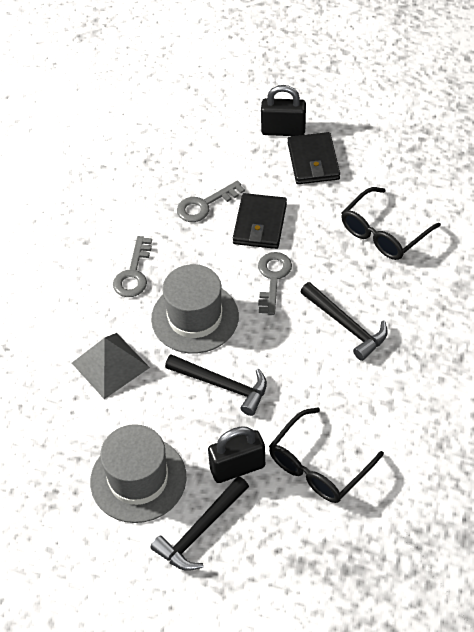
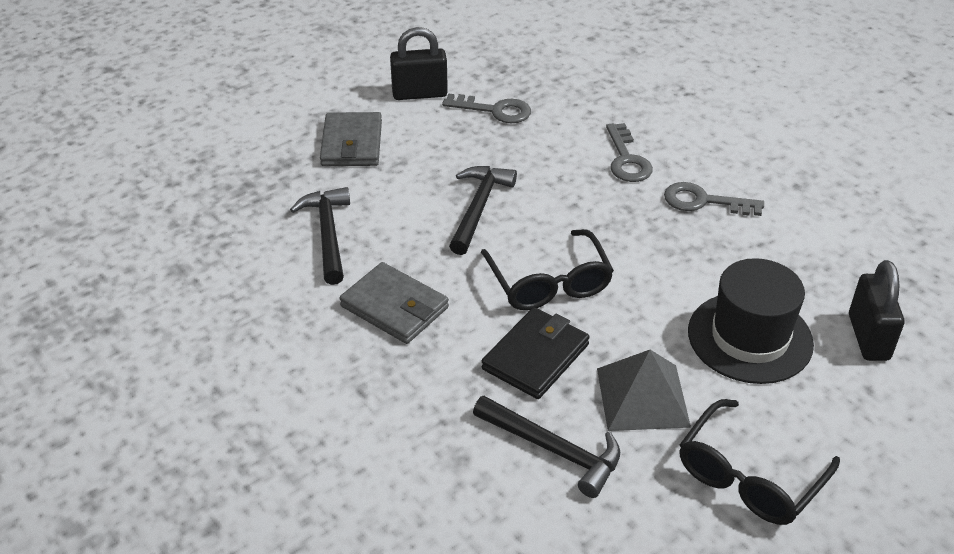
black hat: none = 0 -> [688,258,814,384] = 1
black wallet: [233,193,287,249] [288,132,340,184] = 2 -> [482,307,590,399] = 1
grey hat: [90,424,187,523] [151,264,239,354] = 2 -> none = 0
grey wallet: none = 0 -> [320,112,382,166] [340,262,449,344] = 2

